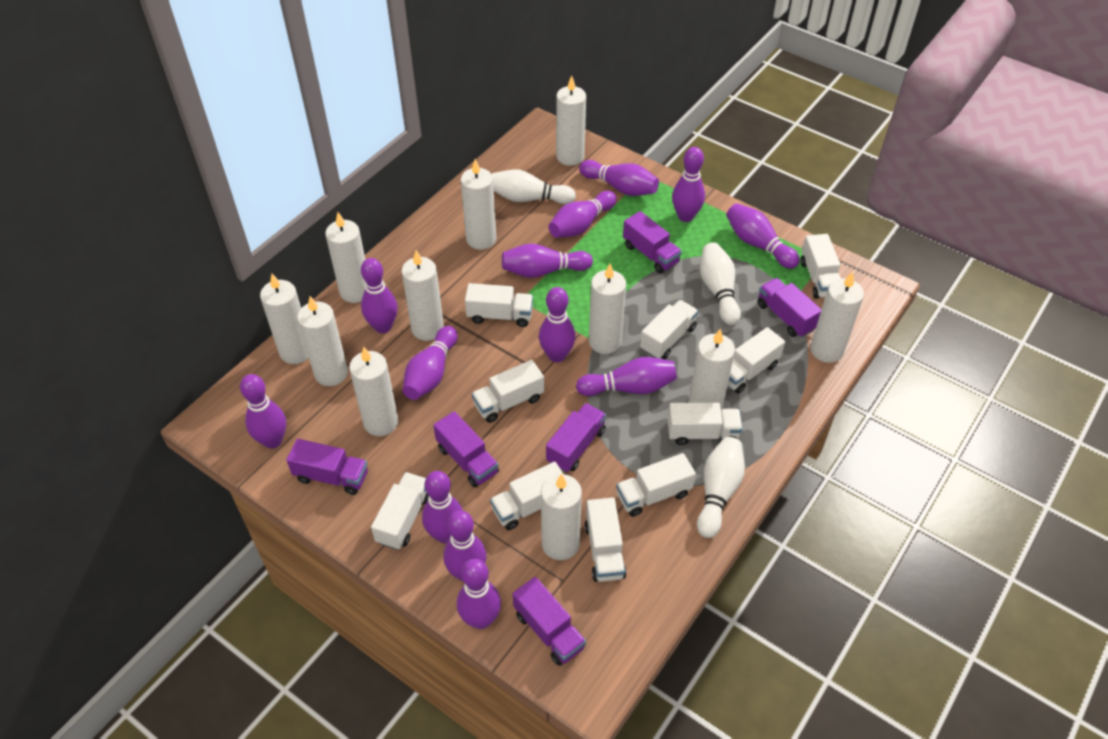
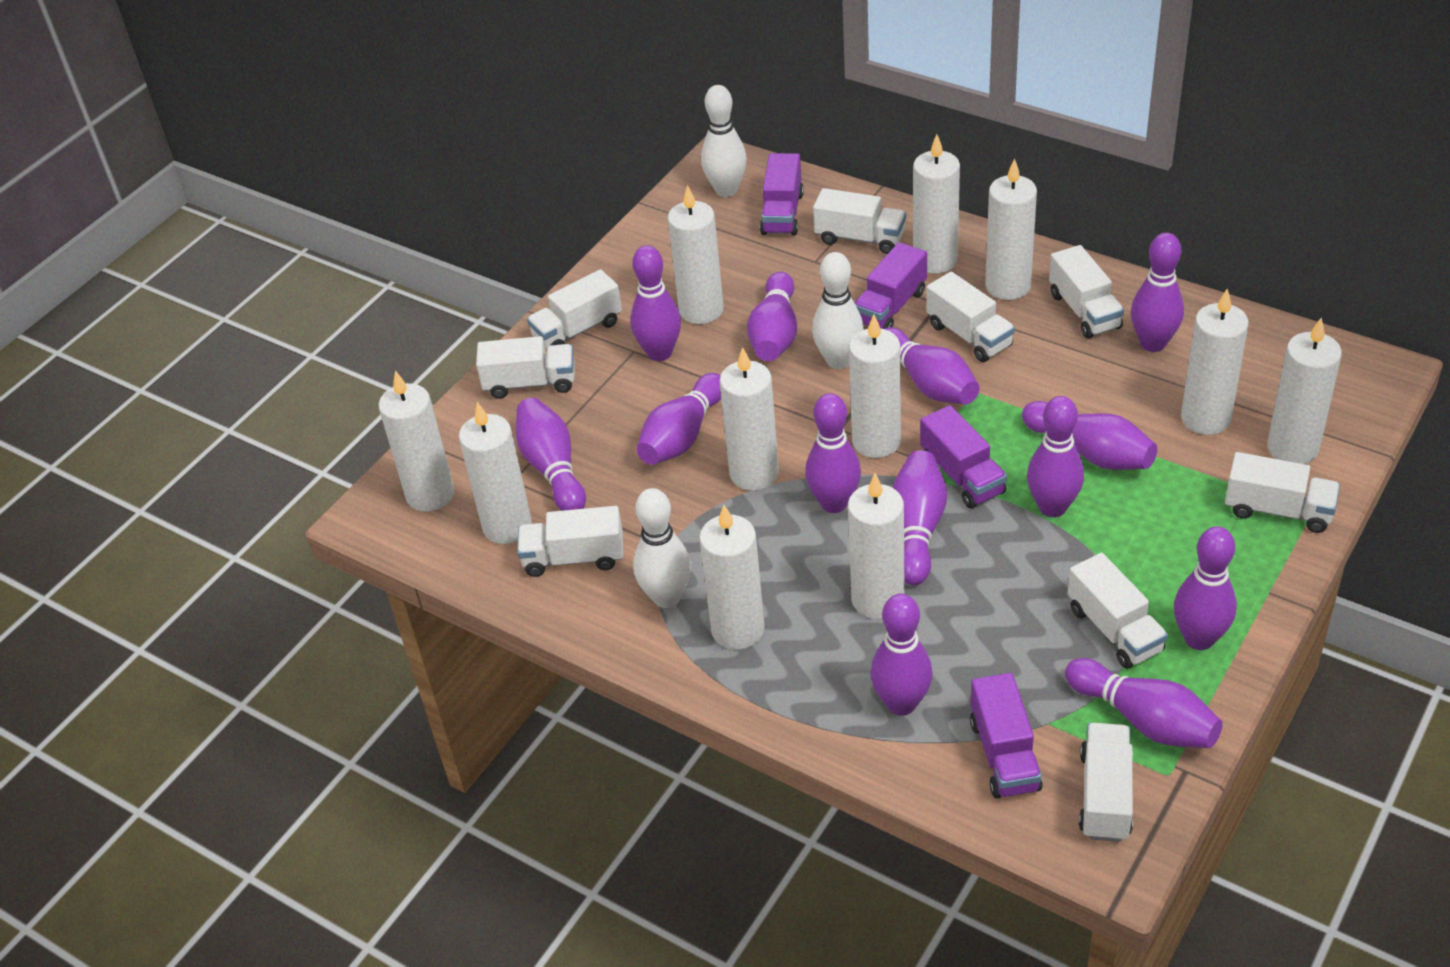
purple truck: [286,439,368,495] [433,411,499,488] [513,577,586,666] [546,403,606,472] [623,211,682,273] [757,278,822,337] = 6 -> [760,153,804,235] [855,242,927,329] [920,405,1007,509] [970,673,1043,798] = 4
white truck: [371,472,429,550] [465,283,533,327] [472,360,544,423] [490,462,564,530] [585,498,627,582] [616,453,696,517] [640,300,698,359] [668,402,742,445] [728,327,785,394] [801,234,841,299] = 10 -> [476,336,575,399] [517,506,623,577] [527,269,622,349] [813,188,906,254] [926,271,1015,362] [1049,245,1124,338] [1067,553,1168,669] [1079,723,1133,842] [1225,452,1340,533] = 9

